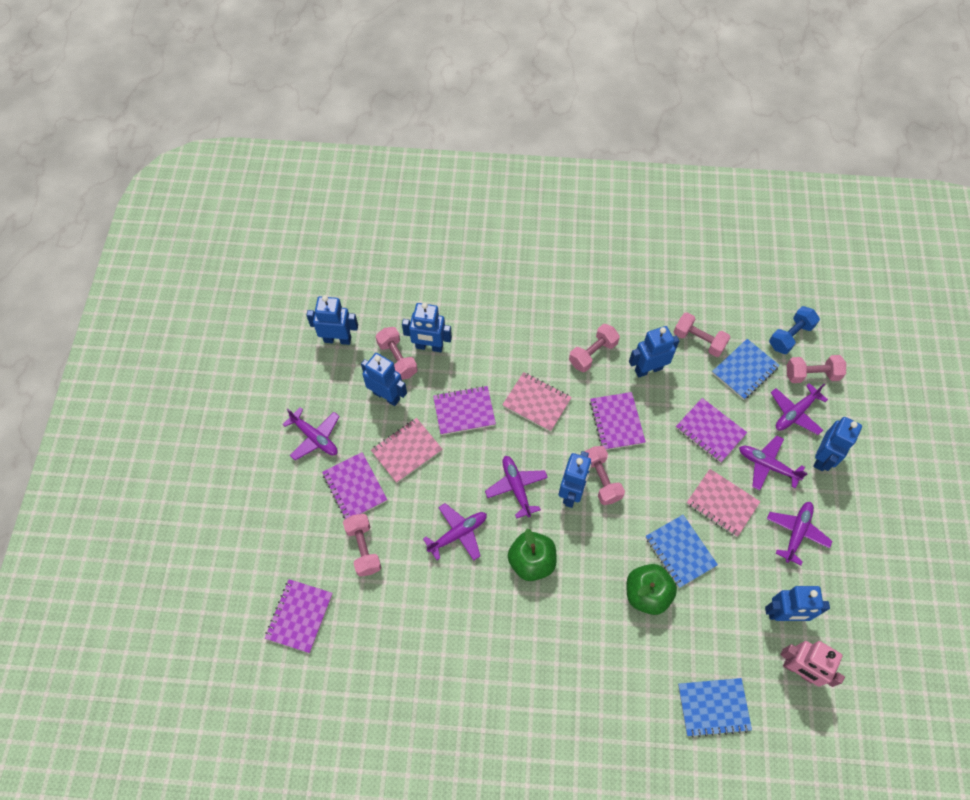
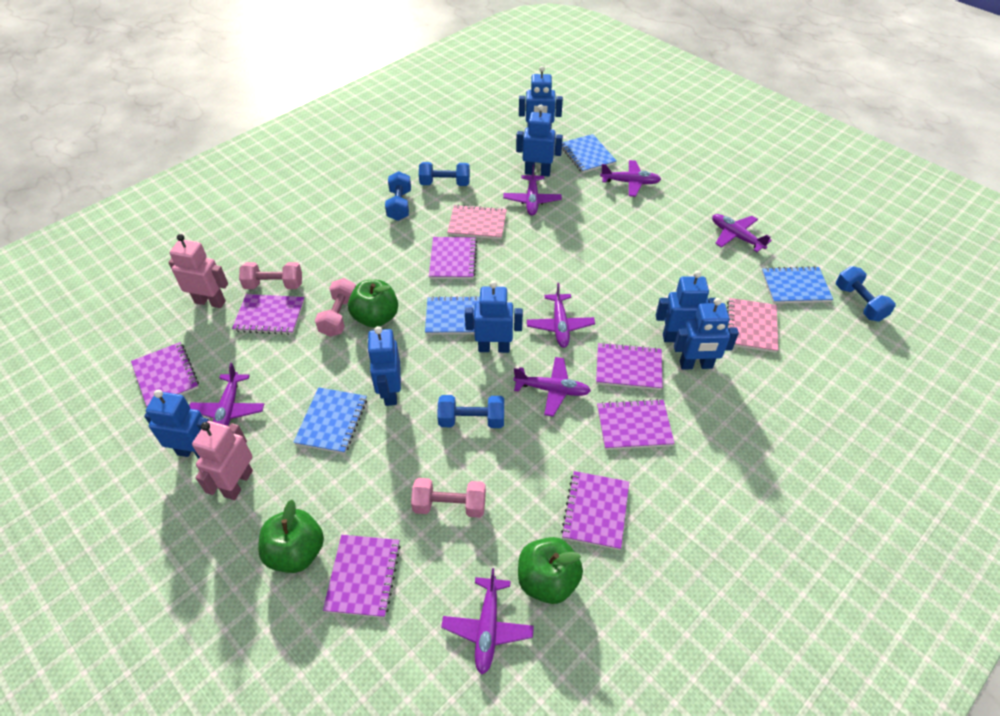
blue dumbbell: [769,306,820,354] = 1 -> [385,171,411,221] [419,162,470,186] [437,395,504,428] [836,266,896,322] = 4
blue notebook: [645,515,718,588] [678,678,752,738] [712,339,780,400] = 3 -> [293,387,367,454] [425,296,480,335] [562,134,617,173] [762,266,833,304] = 4
green apple: [508,528,557,581] [626,564,677,615] = 2 -> [258,500,324,573] [348,280,398,328] [518,537,583,604] = 3
pink dumbbell: [343,514,382,577] [376,327,418,380] [569,324,620,372] [584,446,625,505] [674,312,730,357] [787,355,846,383] = 6 -> [239,262,302,289] [315,278,356,337] [411,478,486,518] = 3
pink notebook: [371,418,442,483] [502,372,572,432] [687,469,760,537] = 3 -> [447,204,507,239] [727,298,778,353] = 2
pink robot: [780,641,845,687] = 1 -> [169,234,228,308] [192,421,253,500] = 2
purple notebook: [265,579,333,653] [322,452,387,519] [433,386,496,435] [590,392,646,450] [676,398,747,463] = 5 -> [131,342,199,407] [232,294,305,335] [323,535,401,618] [429,237,477,279] [561,471,629,550] [596,342,663,390] [597,399,675,450] = 7
purple plane: [282,407,340,460] [423,503,487,561] [485,456,548,519] [739,436,808,491] [767,502,832,565] [771,383,828,435] = 6 -> [189,363,264,426] [441,568,534,674] [503,164,562,216] [513,357,591,417] [527,283,595,348] [600,160,661,197] [712,214,772,252] = 7

